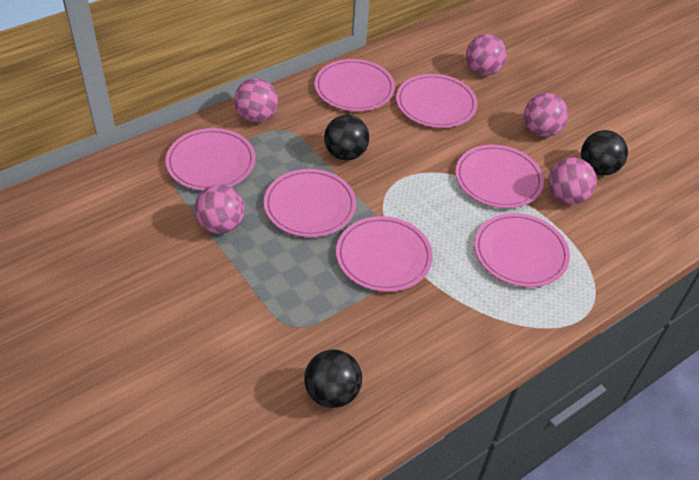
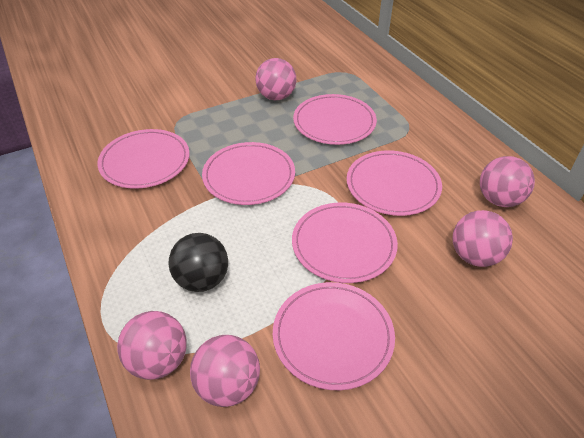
black ball: [304,350,362,408] [324,115,369,160] [581,130,628,176] = 3 -> [168,233,228,292] = 1
pink plate: [165,128,256,191] [264,169,356,237] [314,59,395,111] [336,216,433,292] [396,74,477,128] [455,145,544,208] [474,213,570,287] = 7 -> [97,129,190,189] [202,142,295,205] [273,282,395,390] [292,202,398,283] [293,94,377,145] [347,150,442,216] = 6

